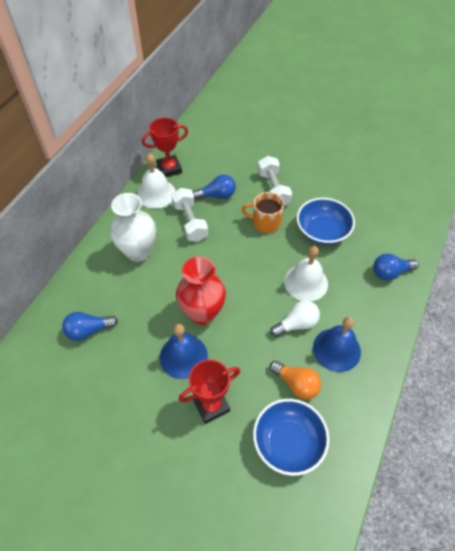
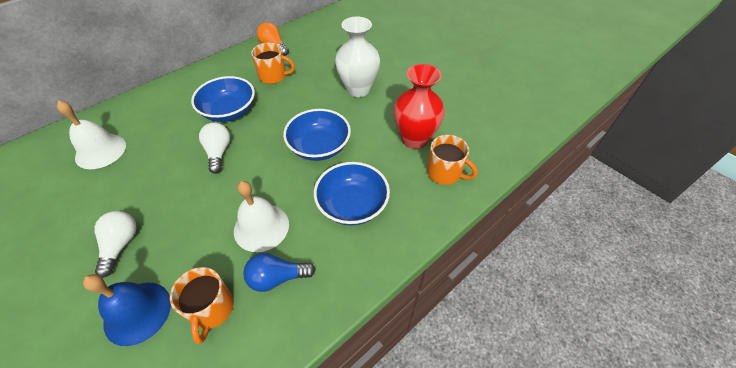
blue bell: [160,324,208,379] [313,317,361,372] = 2 -> [83,274,171,346] = 1
blue bowl: [253,399,329,476] [297,198,355,245] = 2 -> [191,76,255,122] [283,109,351,161] [314,162,390,226] = 3
blue light bulb: [62,312,118,341] [193,175,236,200] [373,254,419,280] = 3 -> [243,253,316,292] = 1
orange mug: [241,192,284,233] = 1 -> [170,267,234,344] [251,43,295,84] [427,135,478,185] = 3
red trophy: [142,118,188,177] [179,359,240,424] = 2 -> none = 0
white dumbbell: [171,188,208,242] [258,156,292,206] = 2 -> none = 0
white light bulb: [270,300,320,337] = 1 -> [94,211,137,278] [199,123,230,174] = 2

